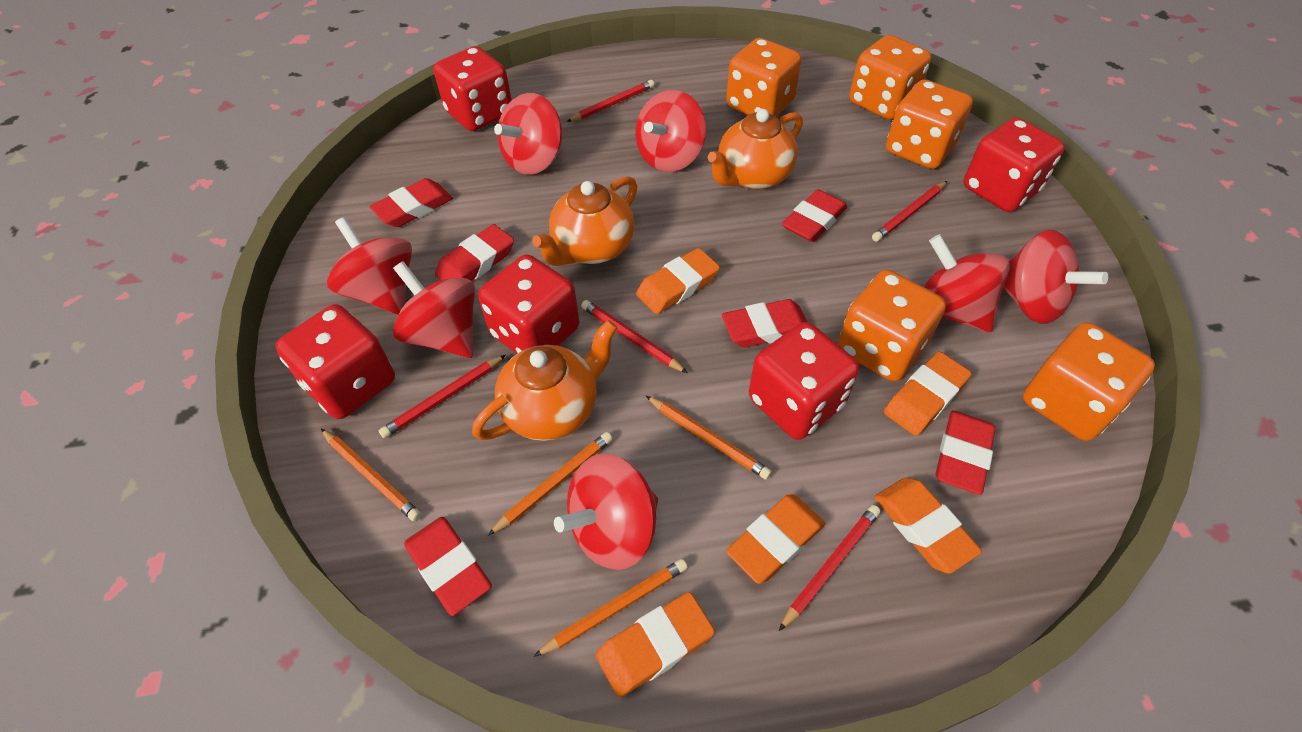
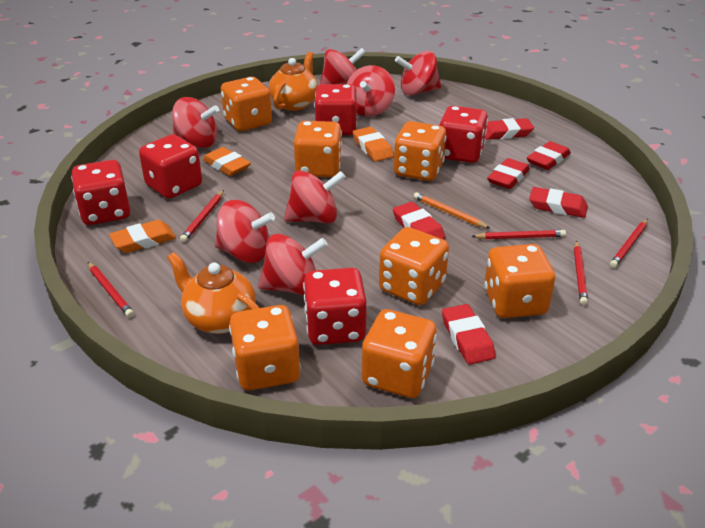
orange dice: [726,38,802,117] [838,270,946,381] [849,35,931,120] [886,80,973,169] [1023,322,1155,441] = 5 -> [221,77,272,131] [229,305,301,390] [294,121,342,177] [362,309,437,398] [379,227,449,305] [394,121,447,181] [484,244,555,318] = 7
orange eraser: [596,592,715,698] [636,248,720,314] [726,494,826,584] [875,478,982,574] [884,352,972,436] = 5 -> [109,220,176,253] [203,147,251,176] [353,127,394,162] = 3
orange pencil: [321,429,421,522] [488,432,613,536] [533,559,688,657] [646,396,772,480] = 4 -> [413,192,491,229] = 1
orange teapot: [472,320,617,441] [532,176,637,266] [708,109,803,190] = 3 -> [167,252,259,334] [269,52,318,111] = 2

